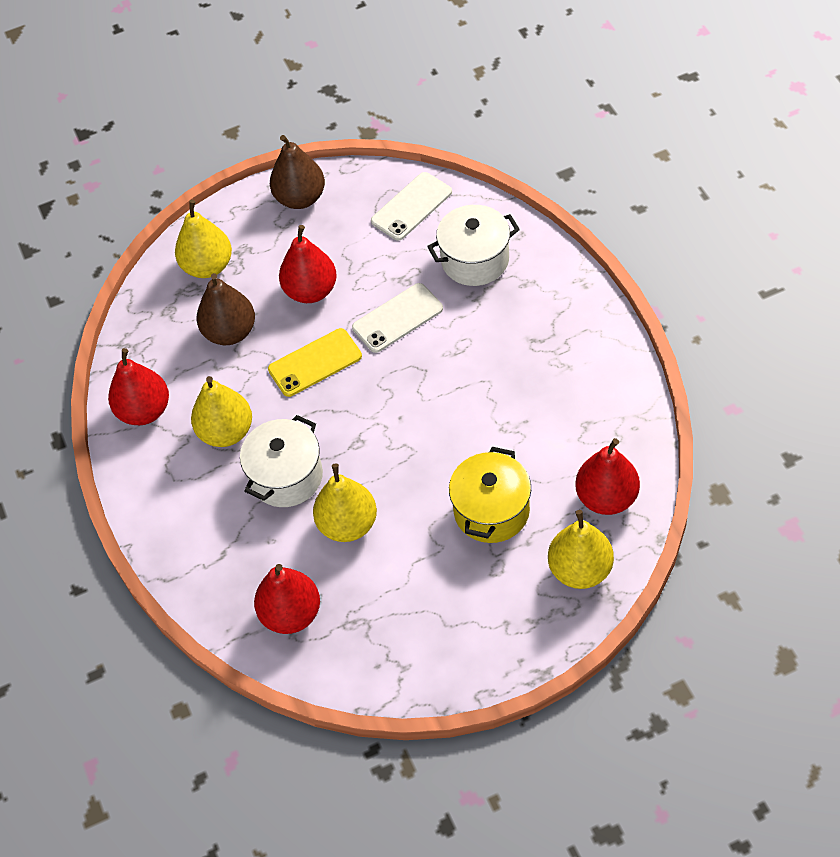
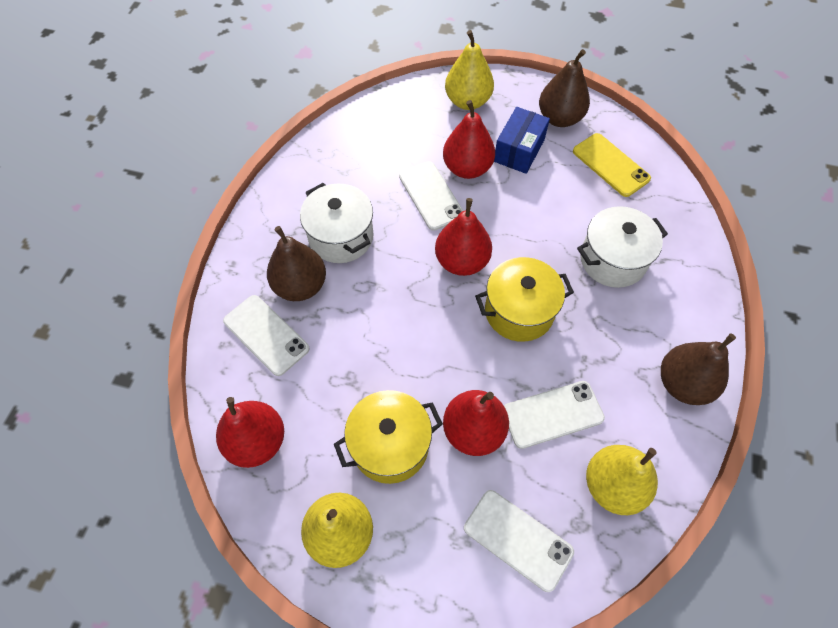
blue box: none = 0 -> [494,107,550,174] = 1
brown pear: [197,273,255,345] [270,135,325,209] = 2 -> [267,226,326,301] [539,49,590,127] [661,333,736,405] = 3
white phone: [352,283,443,353] [371,172,452,241] = 2 -> [223,295,310,376] [399,161,463,231] [464,490,574,592] [504,381,605,449] = 4
yellow pear: [175,200,232,278] [191,376,252,447] [313,463,377,542] [548,510,614,589] = 4 -> [301,493,373,568] [445,30,494,110] [586,445,658,515] = 3
yellow pot: [449,447,531,543] = 1 -> [334,390,443,484] [475,257,574,342] = 2

